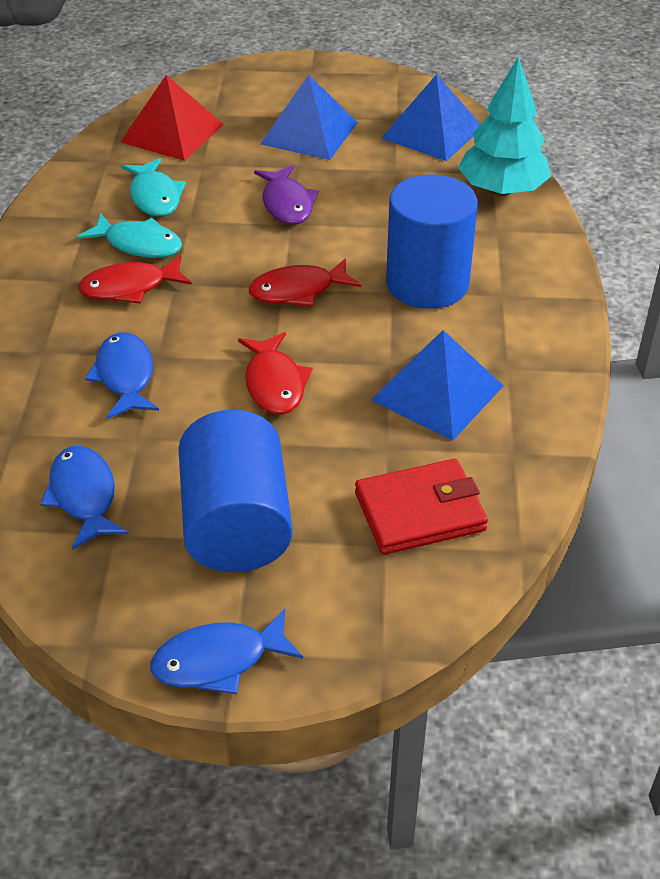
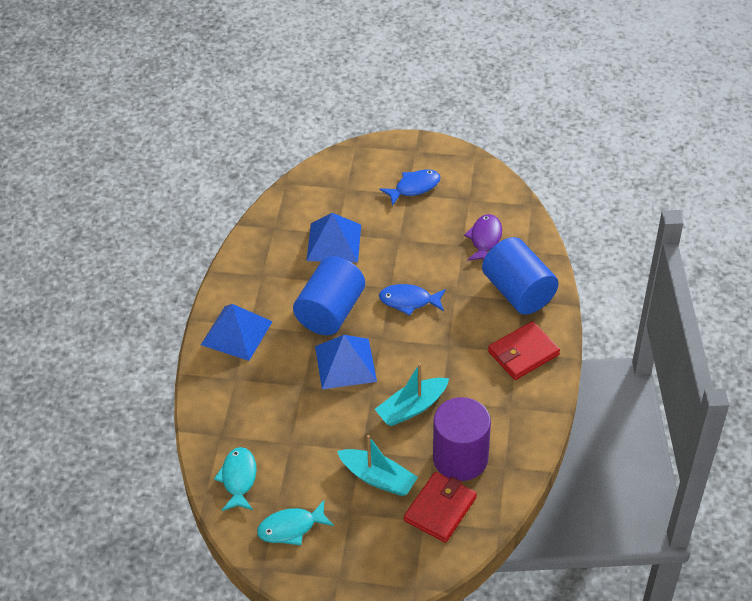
blue fish: [40,446,129,550] [85,333,159,419] [150,609,303,694] = 3 -> [379,284,446,316] [380,170,441,206] = 2
purple cylinder: none = 0 -> [433,397,491,481] = 1
red fish: [78,256,192,304] [238,332,313,415] [249,258,361,307] = 3 -> none = 0
red pyramid: [121,75,224,161] = 1 -> none = 0
red wallet: [355,459,488,555] = 1 -> [404,472,477,543] [488,321,560,380] = 2
turquoise boat: none = 0 -> [337,435,418,496] [375,363,449,426] = 2
turquoise tree: [458,56,551,196] = 1 -> none = 0

